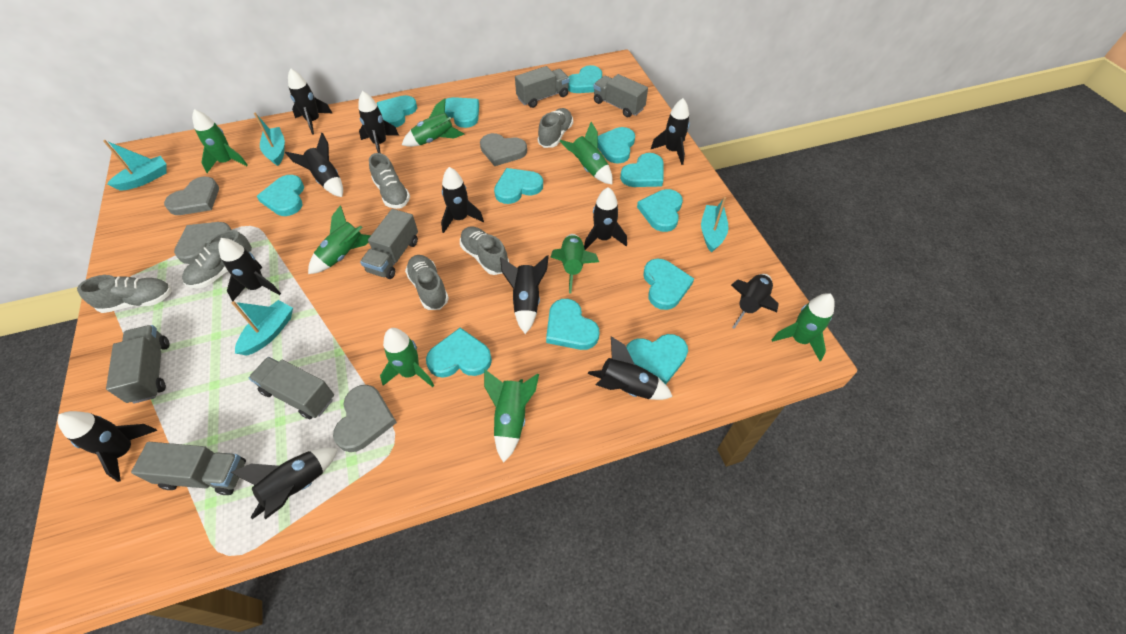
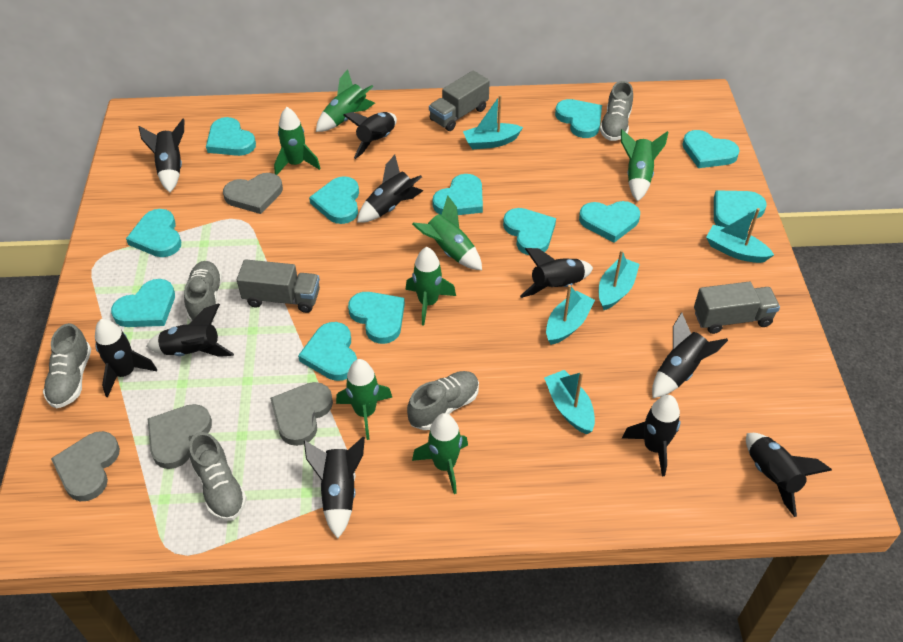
black rocket: [58,411,157,482] [218,238,281,301] [230,448,338,519] [285,133,343,197] [288,68,332,135] [358,91,399,153] [441,167,484,233] [500,255,549,334] [584,187,627,250] [588,336,673,400] [651,98,690,165] [731,274,779,329] = 12 -> [95,319,157,397] [139,119,185,193] [146,303,234,357] [304,437,365,539] [343,112,397,159] [357,155,423,223] [520,248,593,298] [622,395,681,477] [652,312,728,398] [746,433,832,517] = 10
green rocket: [192,109,248,173] [308,205,371,274] [380,328,434,387] [402,98,465,147] [484,370,539,463] [551,234,599,294] [560,122,613,184] [772,293,835,361] = 8 -> [274,107,321,175] [316,69,375,132] [336,359,392,440] [406,247,456,325] [412,195,482,270] [412,413,468,494] [621,129,668,202] = 7
grey shoe: [77,275,172,313] [182,230,252,288] [369,153,410,209] [405,255,449,310] [460,227,509,275] [538,108,573,148] = 6 -> [43,323,91,408] [184,261,222,321] [189,432,247,521] [407,371,479,430] [600,81,633,141] = 5
grey truck: [106,325,170,404] [131,442,246,495] [249,357,334,419] [360,209,418,279] [515,66,569,108] [593,74,648,118] = 6 -> [237,259,320,313] [429,70,490,131] [694,281,780,334] = 3
turquoise boat: [103,140,166,190] [232,300,293,356] [254,113,285,166] [701,197,729,253] = 4 -> [463,95,523,149] [544,370,595,434] [546,285,595,345] [599,250,640,310] [706,208,774,263] = 5

